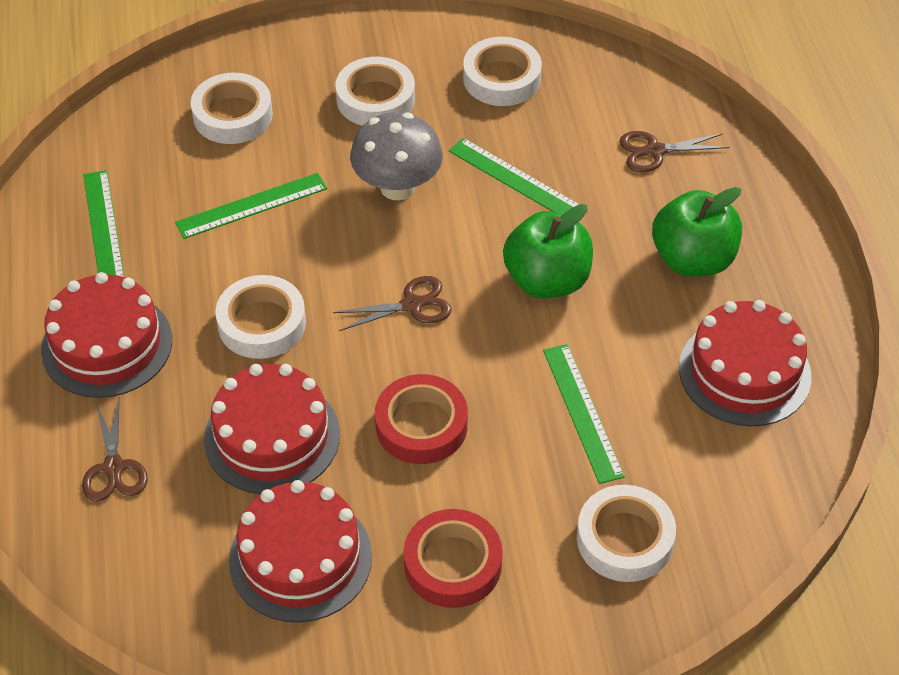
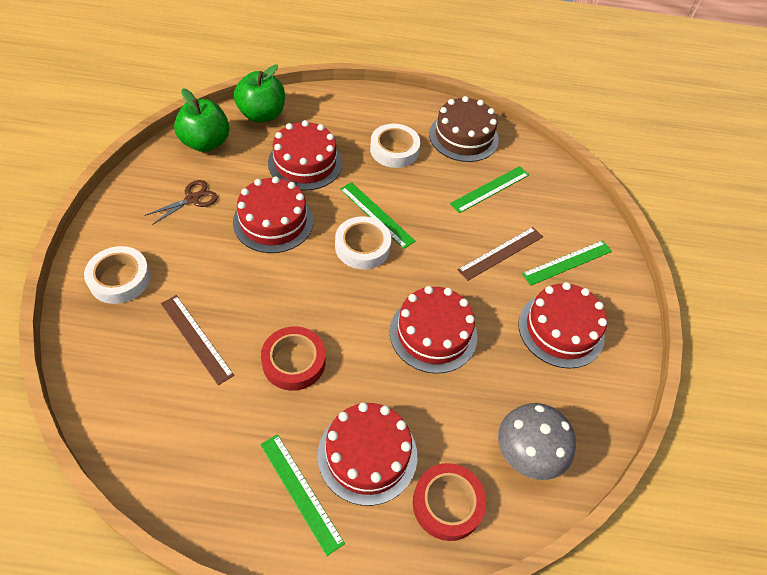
brown cake: none = 0 -> [429,96,499,162] = 1
brown ruler: none = 0 -> [161,295,234,385] [458,227,543,281] = 2
brown scissors: [82,399,148,502] [333,276,452,331] [619,131,729,173] = 3 -> [144,180,218,225] = 1
red cake: [41,272,172,398] [204,364,340,494] [229,480,372,623] [679,300,811,427] = 4 -> [233,176,313,253] [268,120,342,191] [317,402,417,506] [389,286,477,374] [518,282,607,369] = 5
white tape: [191,73,273,144] [215,275,306,359] [336,57,415,126] [463,37,542,106] [577,485,676,582] = 5 -> [84,246,151,304] [335,216,391,269] [370,124,420,168] = 3

